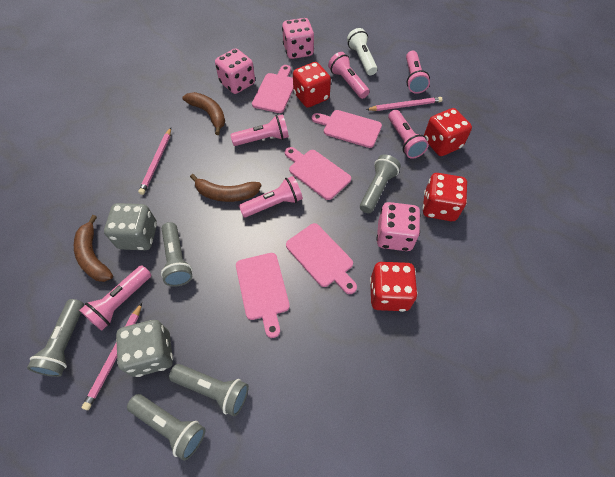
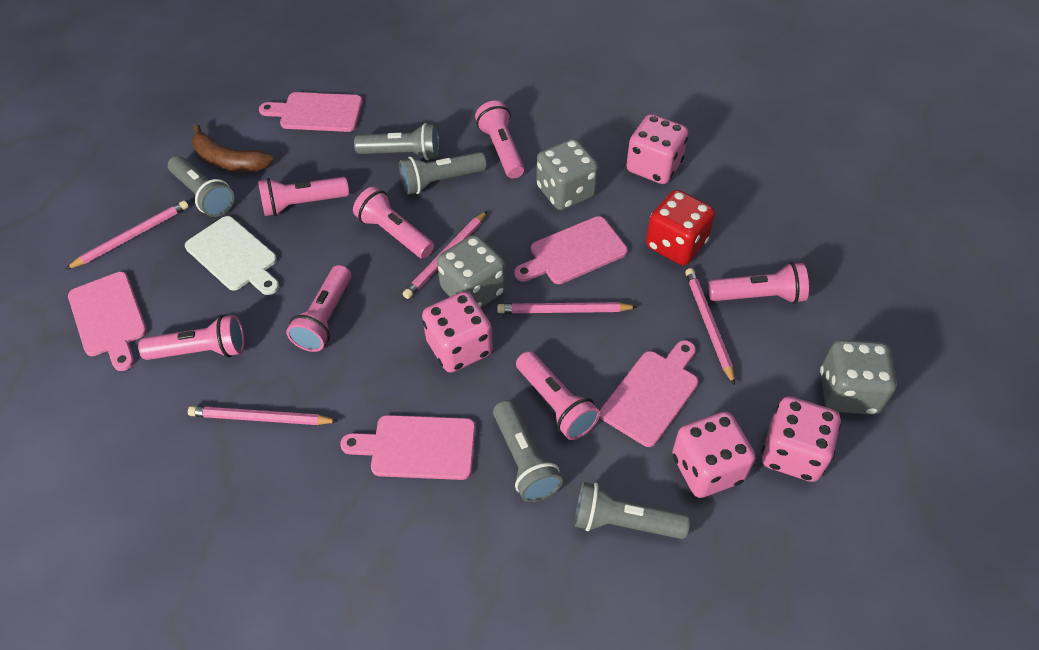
brown banana: [74,215,113,282] [182,92,225,135] [190,174,261,202] = 3 -> [192,124,273,172] = 1
grey dice: [104,203,157,250] [116,320,173,377] = 2 -> [437,235,506,308] [536,139,599,210] [820,340,897,415] = 3
pink dice: [215,48,255,94] [282,18,314,59] [376,202,421,251] = 3 -> [422,291,493,373] [626,114,688,184] [672,412,755,498] [761,396,841,482] = 4
pink flashlight: [79,265,151,331] [230,114,289,146] [239,176,303,218] [328,52,370,99] [388,110,429,159] [406,50,430,94] = 6 -> [138,315,245,360] [258,177,349,216] [286,265,352,352] [353,187,434,259] [475,101,524,179] [516,351,600,440] [708,262,809,304] = 7
pink pencil: [82,303,142,410] [138,128,171,195] [366,97,442,111] = 3 -> [65,200,189,270] [188,406,338,425] [403,211,487,299] [497,302,637,313] [685,268,735,385] = 5
red dice: [293,62,331,108] [370,262,418,312] [422,173,467,221] [424,108,472,156] = 4 -> [646,190,715,265] = 1
white cutting board: none = 0 -> [185,216,279,295] = 1
white flashlight: [347,28,378,75] = 1 -> none = 0

